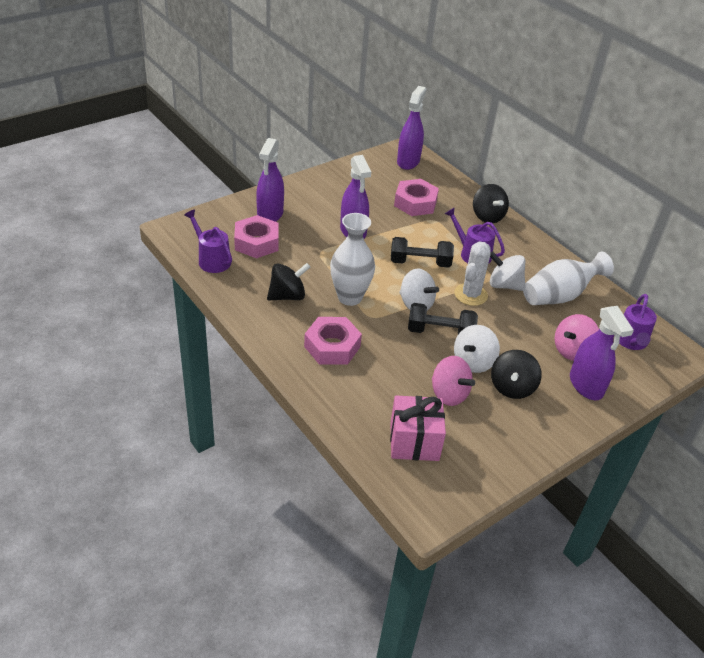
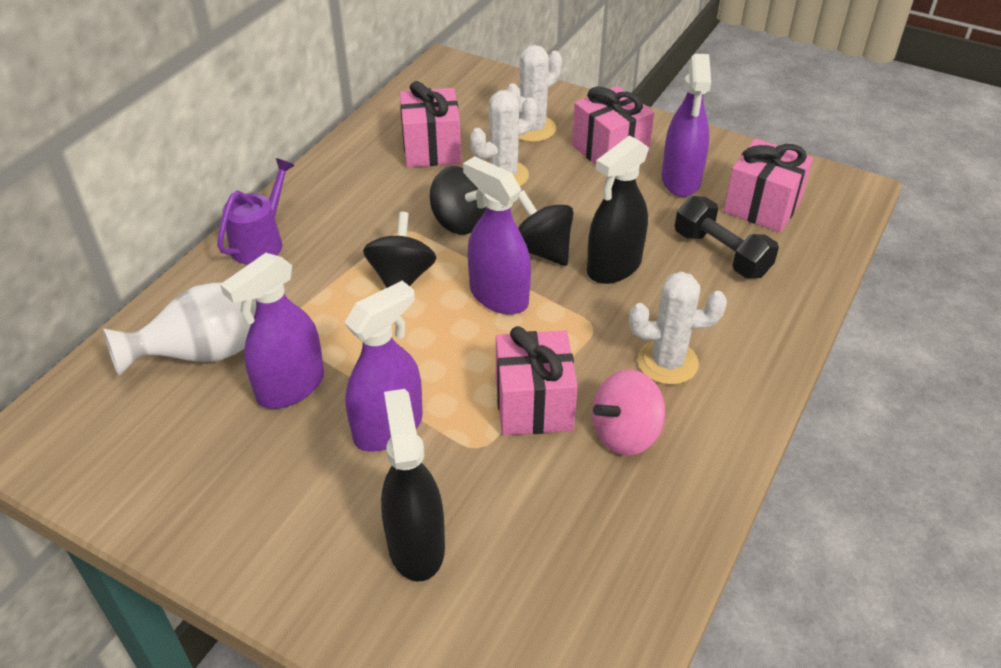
black dumbbell: [391,237,454,268] [408,303,478,334] = 2 -> [675,196,779,278] = 1
black spray bottle: none = 0 -> [381,389,445,581] [587,135,649,284] = 2
pink gift: [390,396,446,461] = 1 -> [400,81,461,167] [496,326,578,436] [572,86,654,165] [723,138,813,232] = 4
pink nut: [234,215,279,258] [304,317,362,365] [394,179,439,216] = 3 -> none = 0
pink spinning top: [432,356,475,406] [555,314,599,361] = 2 -> [592,369,665,456] = 1
purple watering can: [184,210,232,273] [445,207,505,264] [619,294,657,350] = 3 -> [217,158,295,265] = 1
white cactus: [454,241,491,306] = 1 -> [470,90,538,187] [506,45,562,142] [629,272,727,385] = 3
white spinning top: [399,269,439,311] [454,325,500,373] [490,251,525,291] = 3 -> none = 0
white vase: [330,213,375,306] [523,252,614,305] = 2 -> [103,283,256,376] = 1

